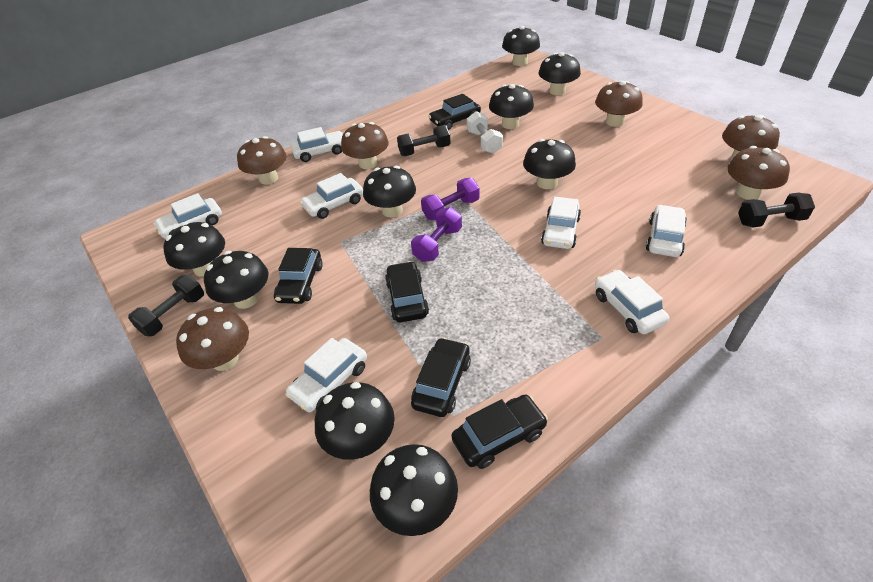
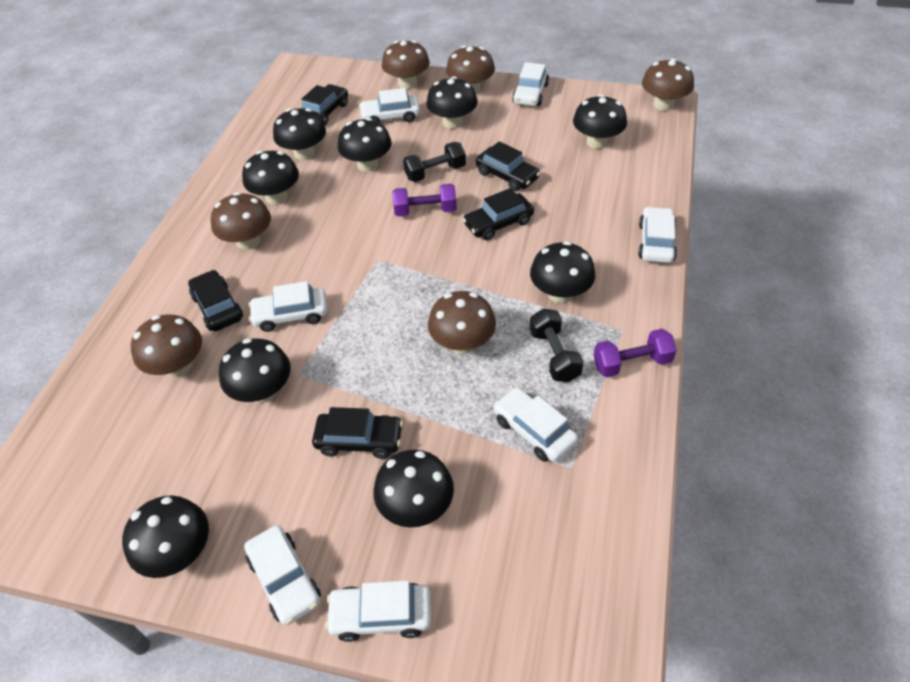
black dumbbell: [128,275,204,336] [397,125,451,156] [738,193,815,228] = 3 -> [403,142,466,182] [530,309,584,382] = 2
white dumbbell: [467,111,503,154] = 1 -> none = 0

